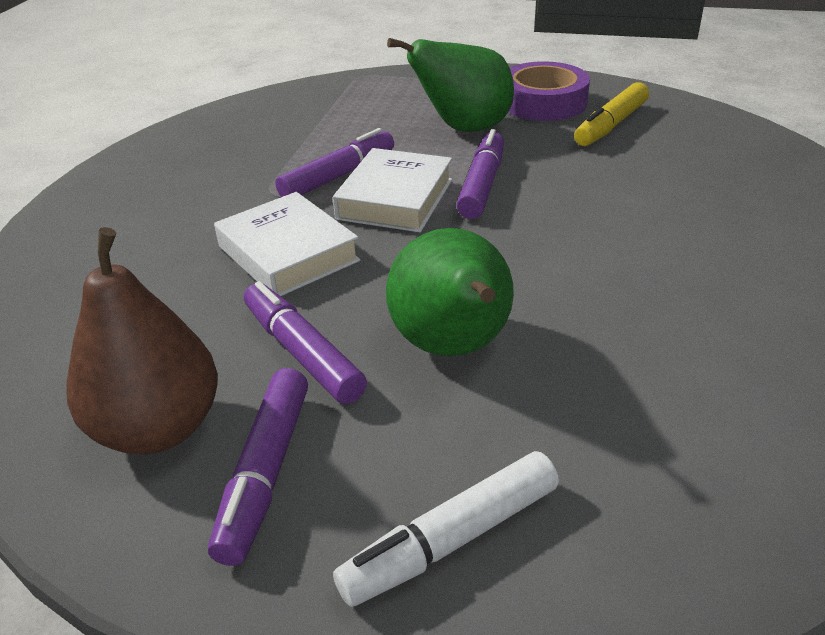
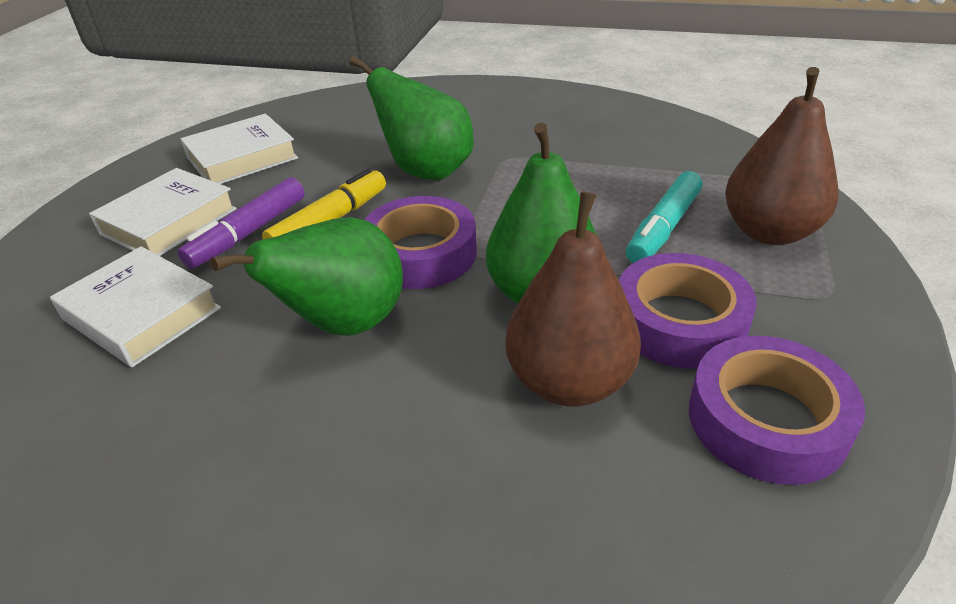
brown pear: [67,227,218,454] = 1 -> [505,191,641,406] [725,67,838,245] = 2
green pear: [386,228,514,356] [387,38,514,132] = 2 -> [210,217,403,336] [349,56,474,180] [486,123,597,304] = 3
purple marker: [208,368,308,566] [244,281,367,404] [275,128,394,197] [457,129,504,219] = 4 -> [177,177,305,269] = 1
purple tape: [508,61,590,121] = 1 -> [365,196,477,289] [619,253,757,369] [689,336,865,485] = 3
turquoise marker: none = 0 -> [626,171,703,263] = 1
white book: [214,192,360,296] [333,148,452,232] = 2 -> [50,246,221,367] [89,168,237,256] [180,114,298,184] = 3
white marker: [333,451,559,607] = 1 -> none = 0

